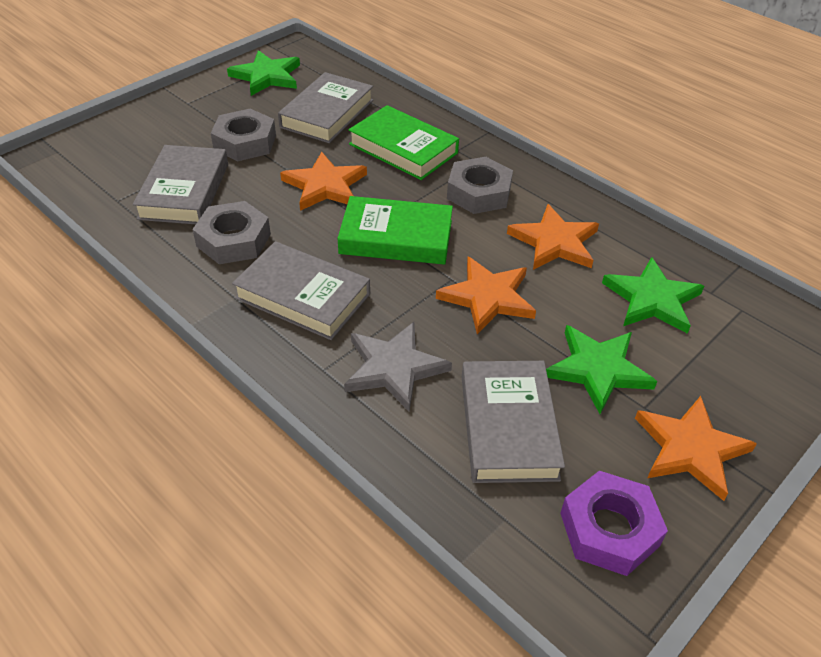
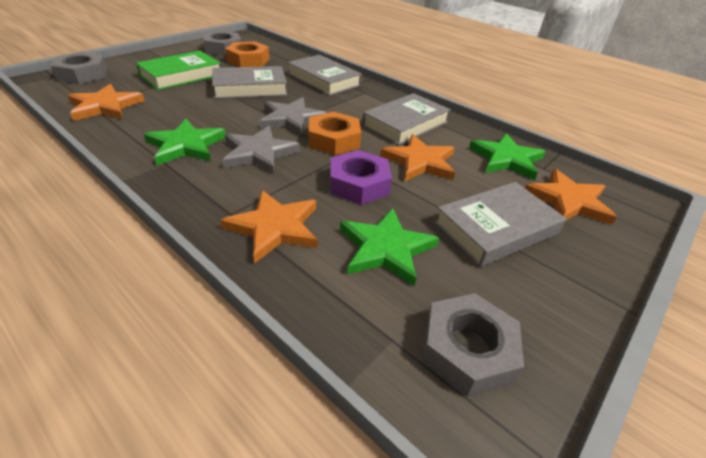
green book: [337,196,453,265] [348,105,459,180] = 2 -> [136,51,221,90] = 1
grey star: [344,322,452,411] = 1 -> [222,126,300,174] [259,97,326,136] = 2
orange nut: none = 0 -> [225,41,269,67] [309,112,361,155] = 2

